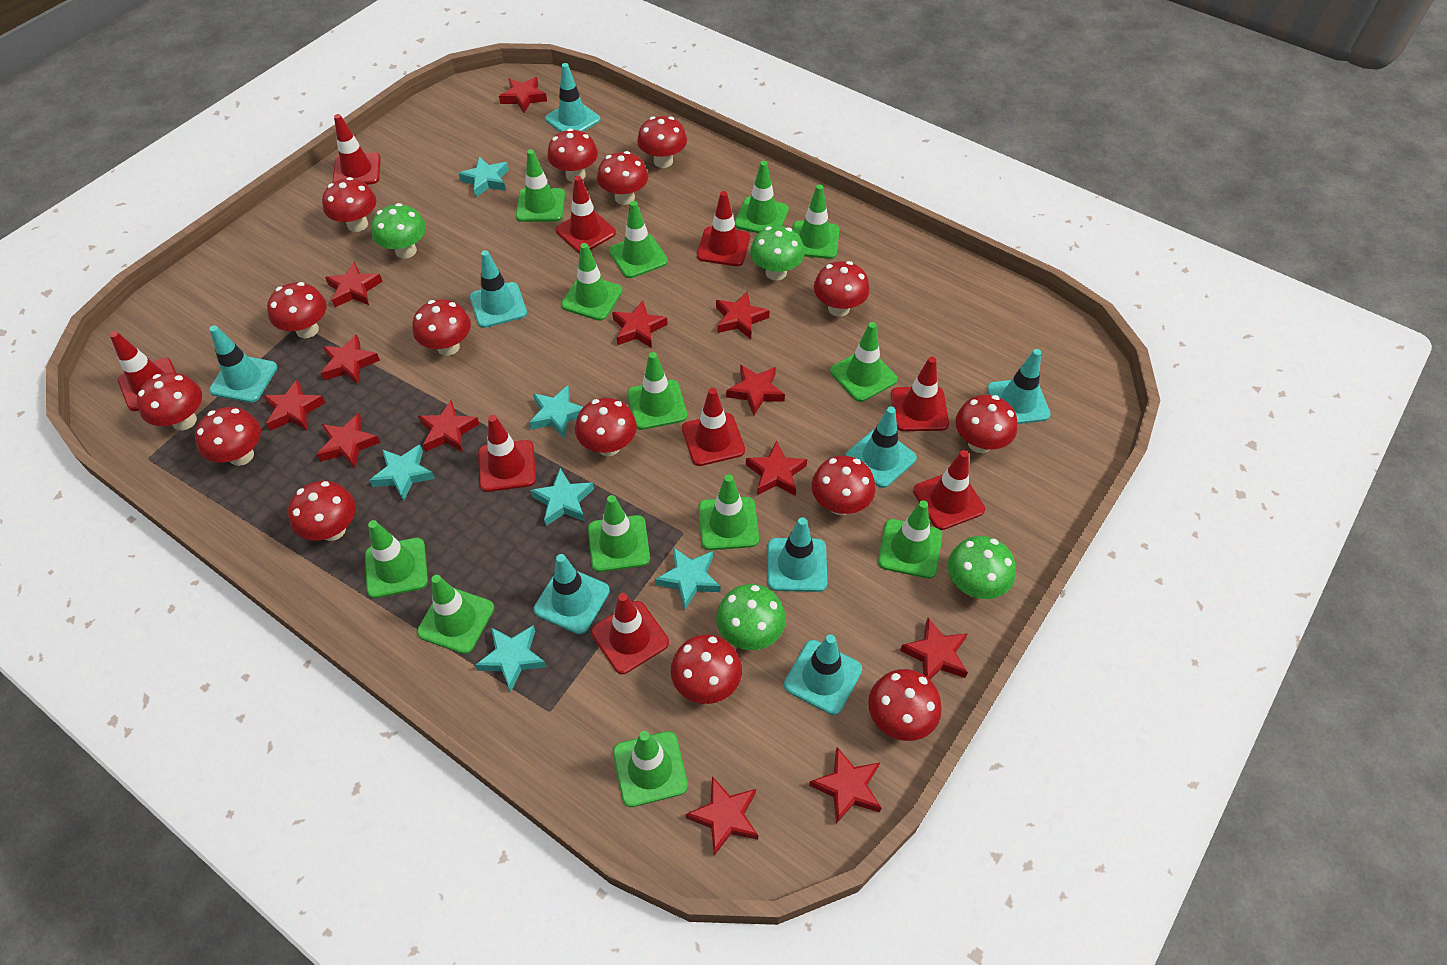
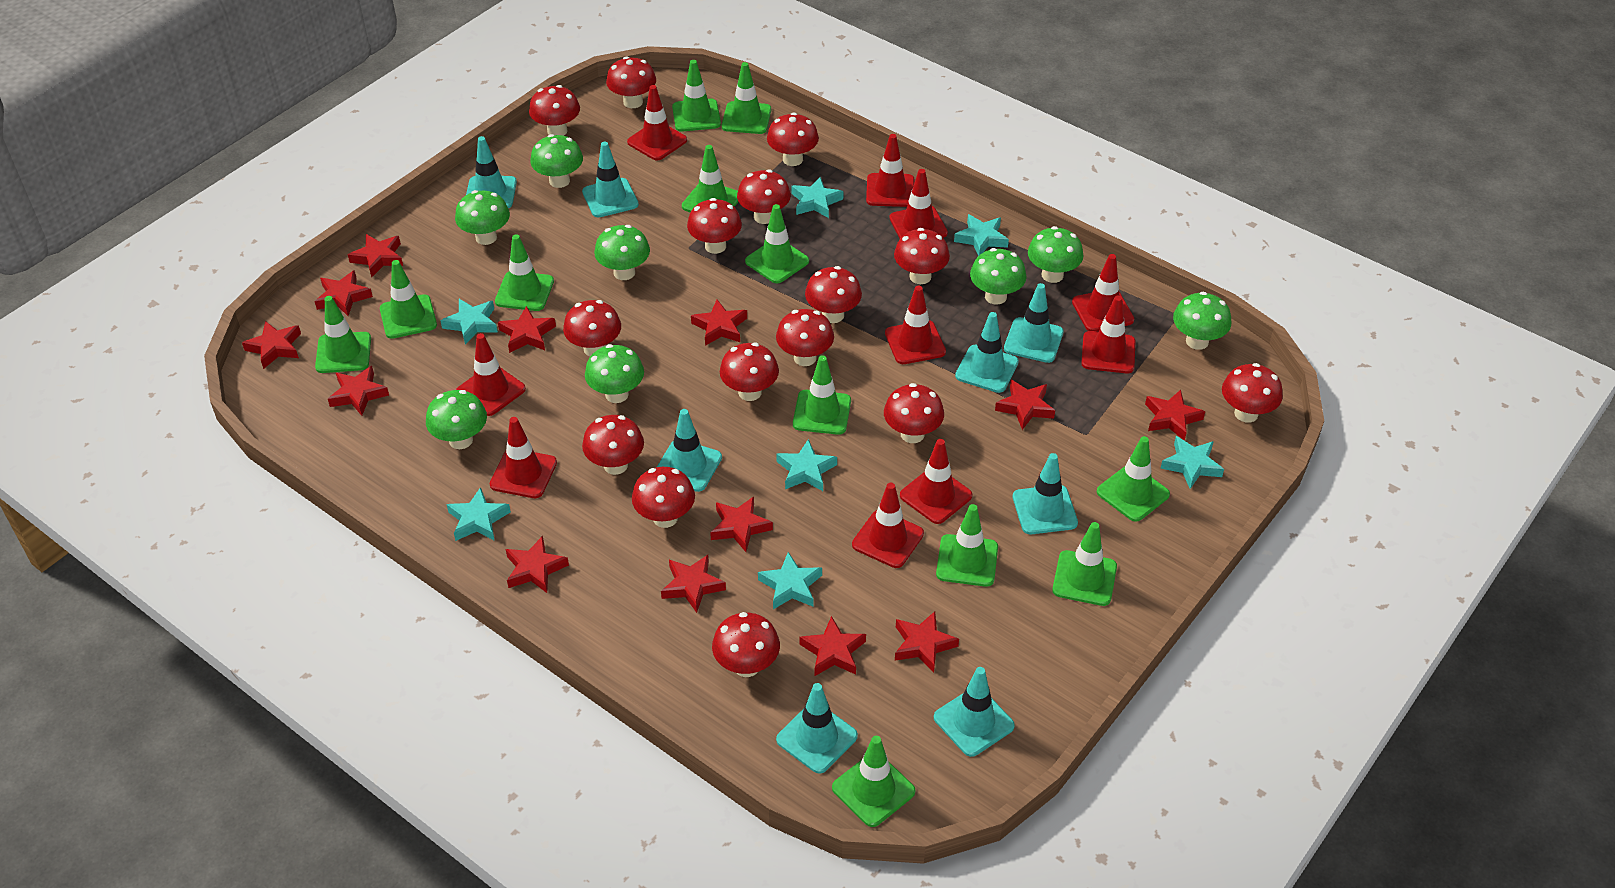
green mushroom: [371,203,426,259] [716,584,786,650] [750,226,805,281] [948,536,1016,599] = 4 -> [426,390,487,449] [455,190,510,245] [530,134,583,188] [585,344,644,403] [594,225,650,280] [970,248,1027,305] [1028,226,1084,283] [1173,292,1231,350] = 8
green traffic cone: [365,520,428,598] [417,575,494,654] [516,149,565,222] [561,243,623,321] [588,495,650,572] [609,201,668,278] [613,731,688,807] [627,352,687,430] [698,474,759,550] [735,161,789,233] [792,184,840,259] [830,322,898,402] [878,500,942,579] = 13 -> [315,296,371,373] [380,260,437,339] [495,234,554,311] [672,60,721,132] [682,145,738,213] [722,62,771,134] [745,204,809,283] [793,355,851,435] [832,736,915,827] [936,504,998,587] [1052,522,1117,606] [1097,436,1170,522] = 12
red traffic cone: [110,331,176,411] [333,114,381,185] [478,415,536,492] [555,176,616,253] [591,593,669,674] [682,388,745,466] [697,191,750,266] [891,357,949,431] [913,450,985,530] = 9 -> [456,333,526,416] [490,417,557,498] [627,85,687,161] [852,483,924,568] [866,134,914,207] [885,286,946,364] [889,169,948,238] [900,439,972,524] [1072,254,1134,331] [1081,296,1136,373] = 10
turquoise star: [369,445,435,501] [458,157,509,197] [475,625,547,692] [529,385,583,438] [530,468,594,526] [655,547,721,609] = 6 -> [440,299,498,345] [447,487,511,541] [758,552,822,609] [776,439,837,491] [791,177,843,218] [954,214,1009,256] [1161,436,1224,489] = 7

